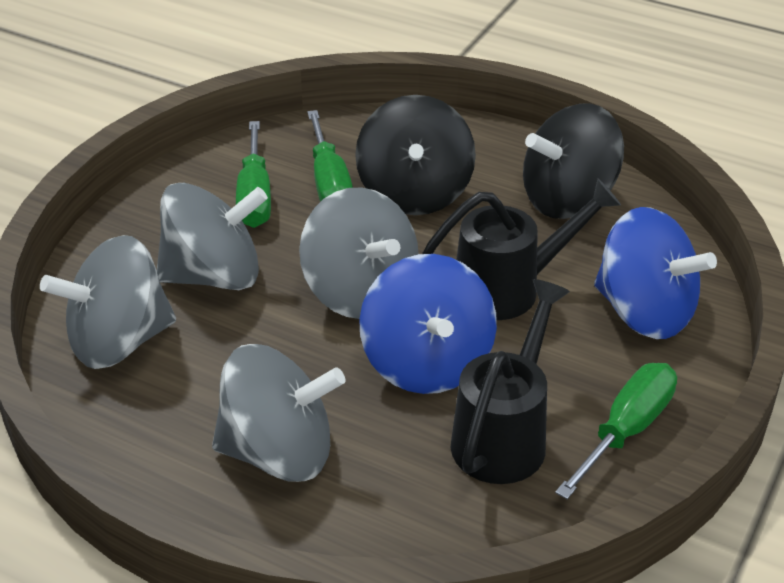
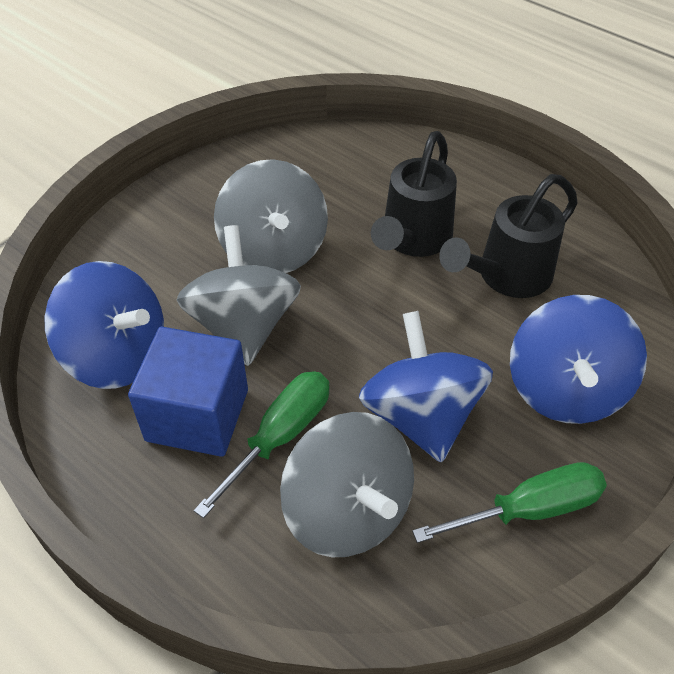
black spinning top: [355,95,476,215] [523,103,624,219] = 2 -> none = 0
blue cube: none = 0 -> [128,327,248,457] = 1
blue spinning top: [359,254,497,394] [594,207,717,339] = 2 -> [45,261,164,389] [359,311,493,463] [510,295,647,424] = 3
green screwdriver: [236,121,271,228] [307,110,353,202] [555,363,677,499] = 3 -> [194,371,329,518] [412,462,607,543] = 2
grey spinning top: [40,235,176,369] [157,183,268,290] [212,344,345,482] [299,187,418,319] = 4 -> [177,225,301,366] [214,159,328,273] [280,412,414,557] = 3

